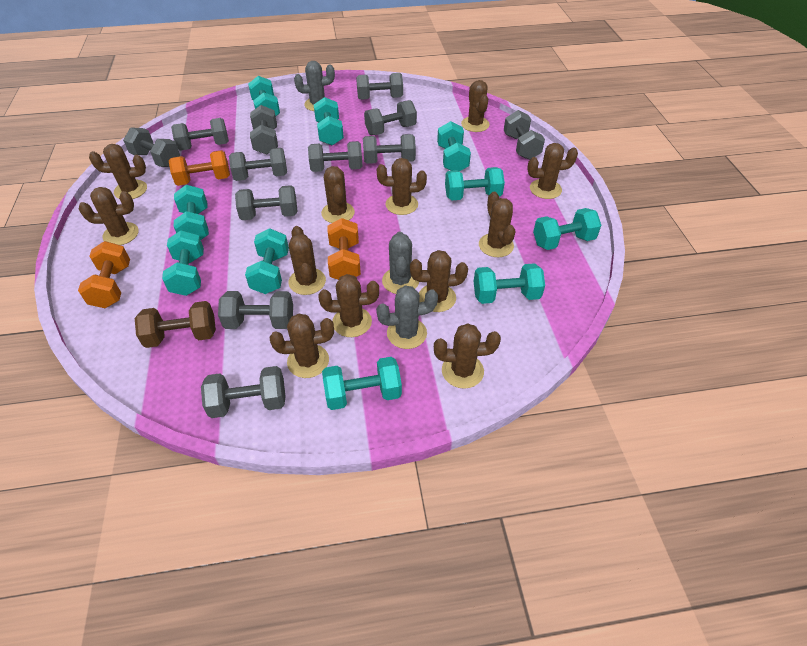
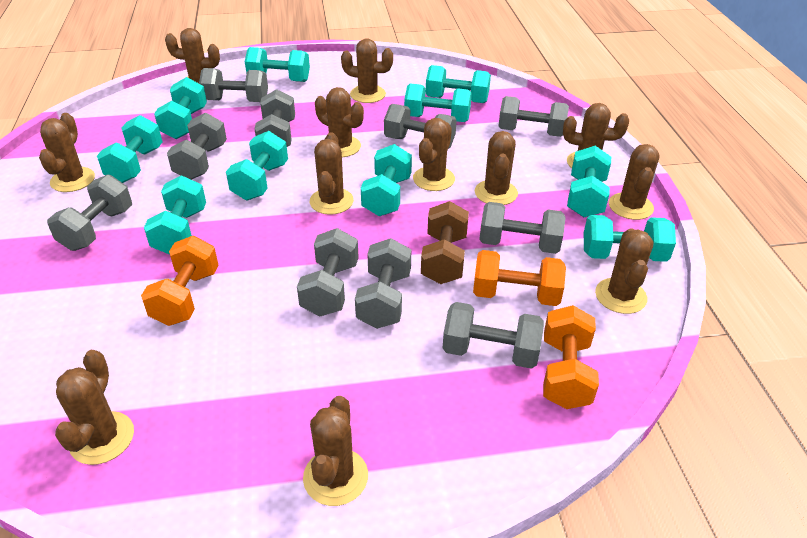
grey cactus: [294,61,335,111] [376,286,438,349] [382,231,419,294] = 3 -> none = 0
grey dumbbell: [123,127,180,167] [171,118,229,151] [201,366,286,418] [218,291,293,329] [229,148,287,181] [235,185,297,220] [250,105,278,154] [308,141,363,172] [356,73,403,100] [363,134,416,164] [364,100,417,135] [504,110,545,160] = 12 -> [47,174,132,251] [167,113,227,180] [199,68,268,102] [254,89,295,147] [297,228,359,316] [355,238,411,329] [384,104,457,149] [443,302,544,369] [479,202,566,254] [498,96,569,137] = 10

